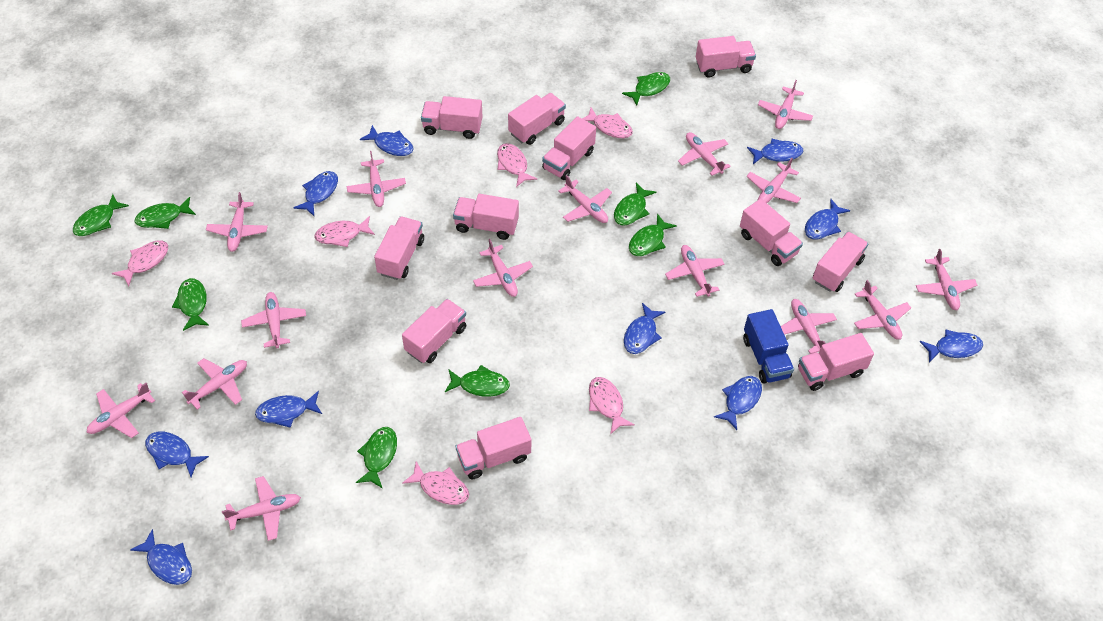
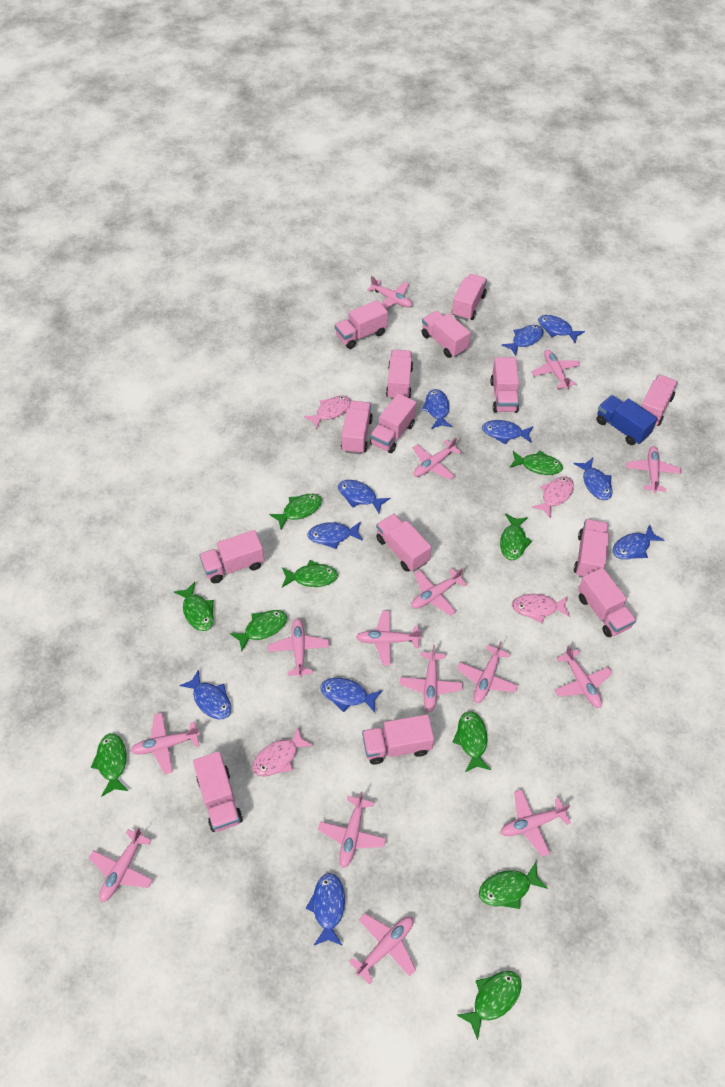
blue fish: [130,529,192,585] [145,432,209,477] [255,391,322,428] [294,171,338,216] [360,125,414,156] [624,303,665,354] [714,376,762,430] [747,139,803,164] [805,199,851,239] [920,330,983,363] = 10 -> [179,669,232,719] [306,873,345,946] [307,521,363,549] [320,678,382,712] [338,480,390,513] [421,389,452,429] [482,420,534,444] [501,325,544,356] [538,315,585,344] [574,458,612,500] [613,524,664,560] = 11
green fish: [73,194,129,236] [135,197,196,229] [172,278,209,331] [356,427,397,489] [445,365,510,397] [614,183,656,226] [622,72,670,105] [629,214,677,256] = 8 -> [91,733,128,797] [174,582,214,631] [230,610,287,651] [269,494,322,529] [282,560,338,587] [452,711,491,772] [457,970,521,1040] [479,862,548,909] [500,514,532,560] [509,450,563,475] = 10
pink fish: [112,240,168,286] [314,216,375,247] [402,461,469,505] [497,143,537,187] [582,108,633,138] [589,377,635,434] = 6 -> [252,727,313,777] [304,396,351,430] [512,594,571,623] [532,476,574,518] = 4
pink truck: [374,216,424,280] [402,299,466,363] [421,96,483,139] [453,194,519,240] [456,417,531,479] [508,93,566,145] [542,116,596,180] [696,36,756,77] [740,199,803,266] [798,333,874,391] [813,232,868,292] = 11 -> [193,751,243,832] [199,530,265,583] [335,300,388,349] [341,401,373,454] [362,714,434,764] [370,393,417,453] [376,514,431,572] [386,350,413,399] [422,311,471,358] [452,274,487,321] [490,357,519,413] [574,519,609,578] [578,568,636,637] [641,375,678,426] = 14

